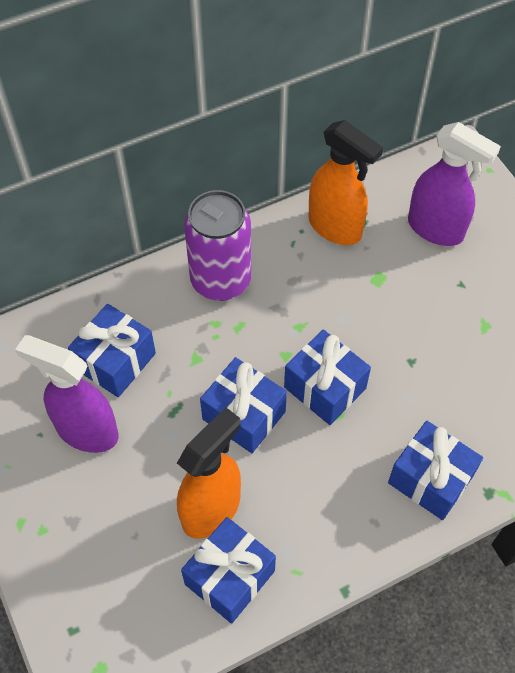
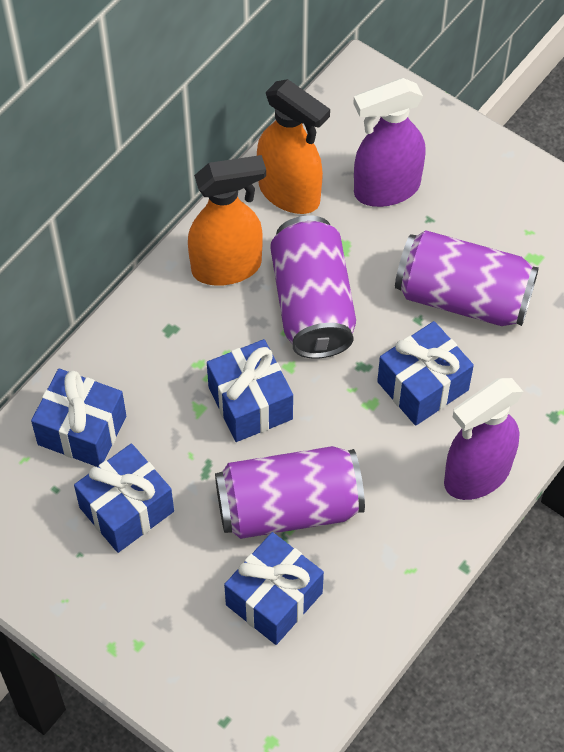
purple can: [184,190,251,301] = 1 -> [215,446,365,539] [270,216,356,359] [395,230,539,326] = 3

